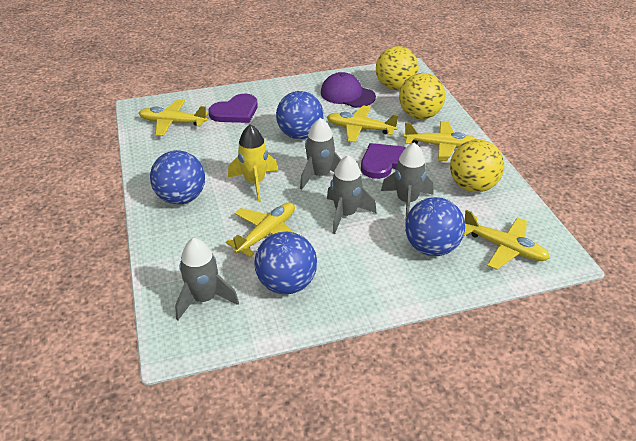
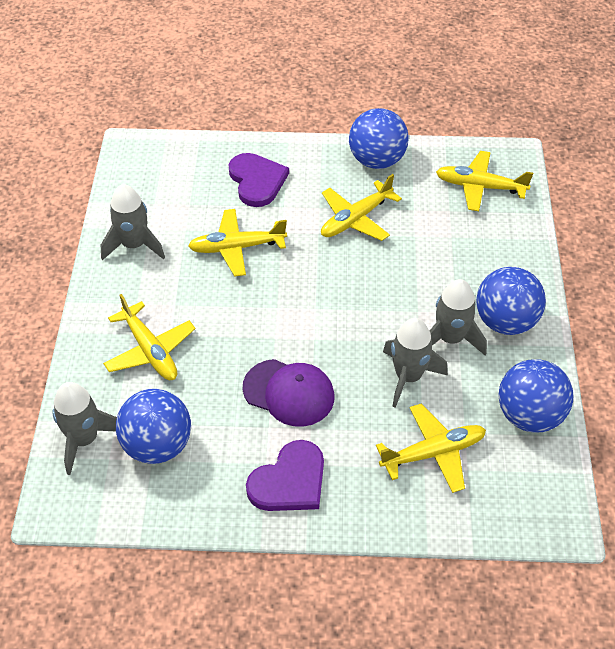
yellow ball: [376,46,419,90] [399,73,445,119] [450,139,504,192] = 3 -> none = 0
yellow rocket: [228,124,278,201] = 1 -> none = 0

